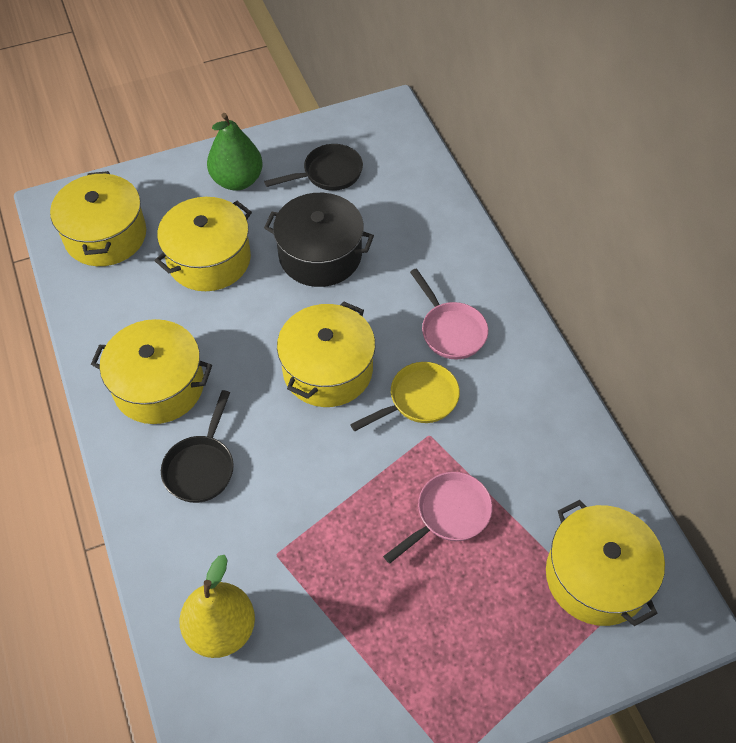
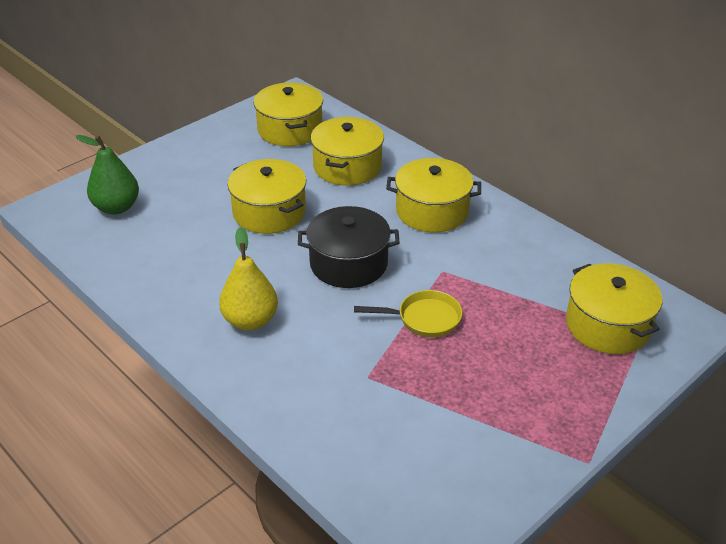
black pan: [161,390,234,503] [264,144,363,191] = 2 -> none = 0
pink pan: [383,472,493,564] [410,268,488,359] = 2 -> none = 0

